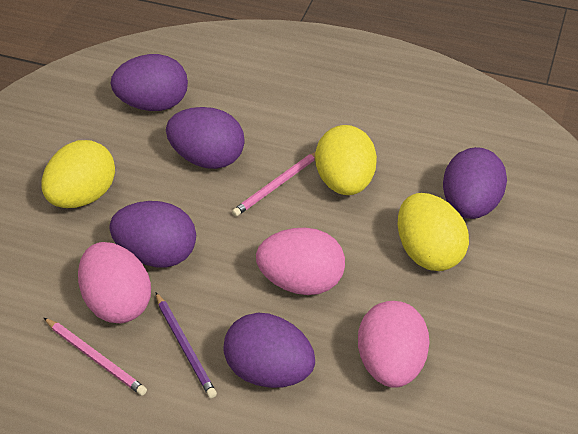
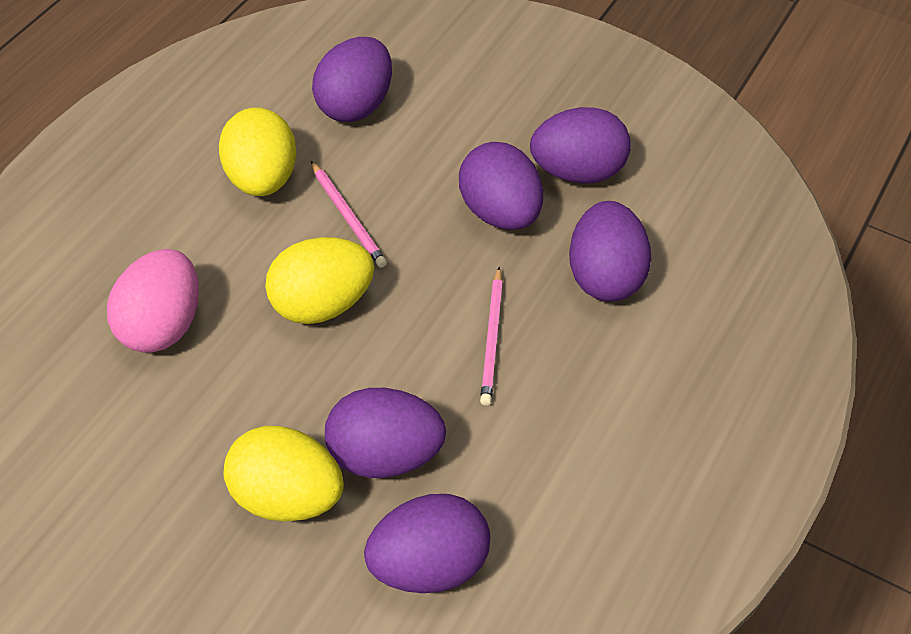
pink egg: [78,242,151,323] [256,228,345,295] [358,301,430,388] = 3 -> [107,249,199,353] = 1
purple egg: [109,201,196,267] [111,54,188,111] [166,107,245,169] [224,313,315,388] [443,147,507,219] = 5 -> [312,37,392,122] [325,388,446,478] [364,494,490,593] [459,142,543,230] [530,107,631,183] [569,201,651,302] = 6
purple pencil: [156,293,217,398] = 1 -> none = 0

